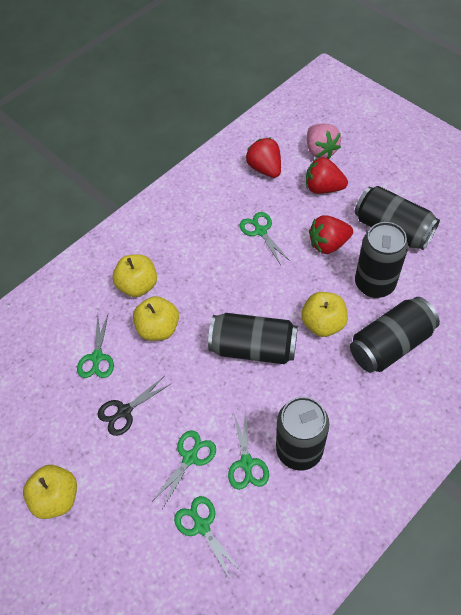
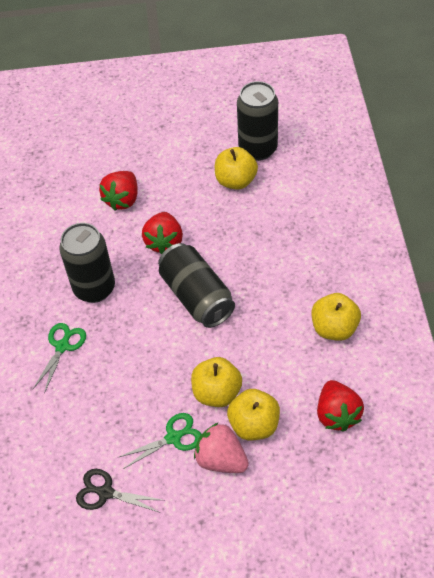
black can: [208,313,298,364] [276,397,329,471] [350,297,440,373] [354,186,440,250] [355,222,408,298] = 5 -> [59,223,115,303] [158,243,235,328] [237,81,278,161] = 3
green scissors: [77,312,114,378] [153,430,216,508] [174,496,243,580] [228,411,269,490] [240,212,290,265] = 5 -> [33,323,86,393] [119,413,201,469] = 2

